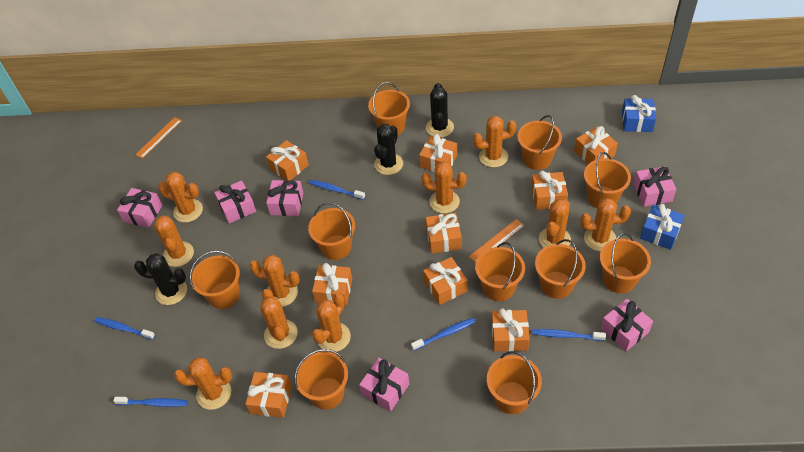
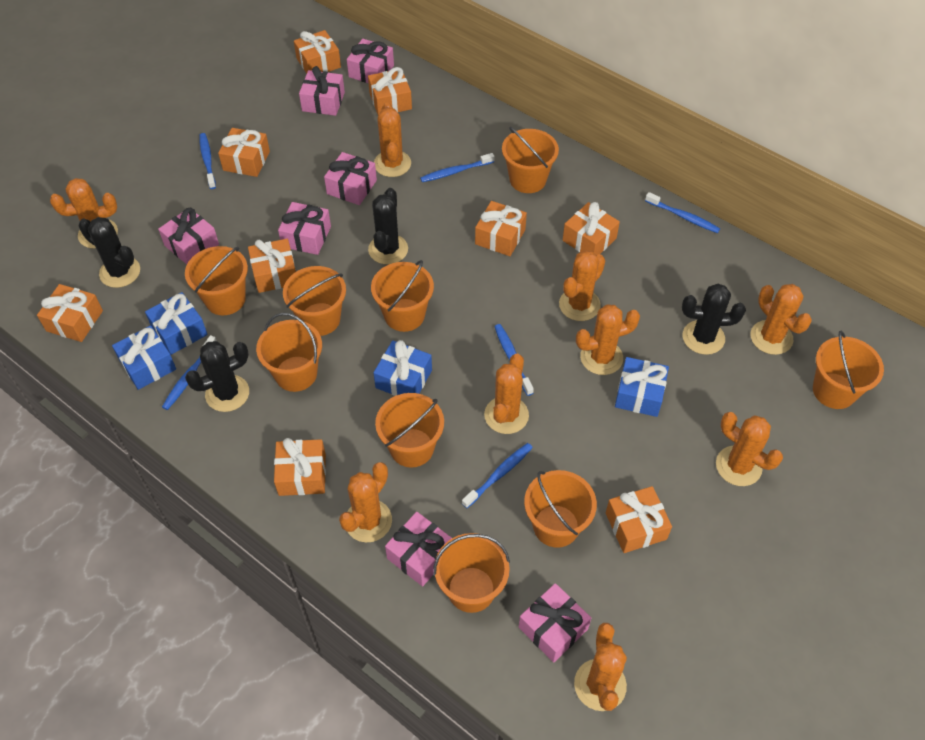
black cactus: [134,253,187,305] [374,124,403,175] [426,83,454,138] = 3 -> [78,217,140,288] [185,341,249,412] [368,188,408,265] [682,284,746,355] = 4
blue gift: [622,95,656,132] [640,204,685,250] = 2 -> [112,326,176,390] [145,292,208,355] [374,340,432,396] [615,357,669,417] = 4
blue toothbrush: [94,317,155,340] [114,397,188,407] [309,180,365,200] [411,317,476,351] [532,329,606,341] = 5 -> [162,335,217,410] [199,133,216,189] [420,153,495,182] [462,443,533,508] [494,324,534,396] [645,192,720,233] = 6
orange bucket: [190,251,240,309] [294,349,348,409] [308,202,355,260] [368,82,410,135] [475,242,525,301] [487,351,542,414] [517,115,562,170] [535,239,586,299] [584,152,631,208] [600,233,651,293] = 10 -> [185,246,248,315] [256,313,322,392] [283,266,346,336] [371,260,434,332] [375,393,444,467] [433,533,510,613] [502,127,559,193] [524,470,597,548] [813,331,884,409] = 9
orange cactus: [154,215,194,267] [158,172,203,223] [174,357,232,410] [249,255,300,307] [260,289,298,349] [312,293,351,352] [421,161,467,214] [473,116,516,168] [539,199,571,248] [580,198,631,251] = 10 -> [50,178,118,249] [339,462,392,542] [374,103,411,177] [484,354,529,434] [559,250,605,321] [574,623,627,711] [576,304,640,375] [716,412,783,486] [750,284,812,355] = 9
orange ruler: [135,117,182,159] [469,219,524,263] = 2 -> none = 0
pink gift: [117,188,162,228] [214,181,256,223] [266,180,303,216] [359,358,409,411] [601,299,653,351] [633,166,676,207] = 6 -> [158,208,219,264] [278,202,331,255] [299,66,345,116] [324,152,377,205] [347,39,394,83] [385,512,452,586] [519,583,591,663] = 7

